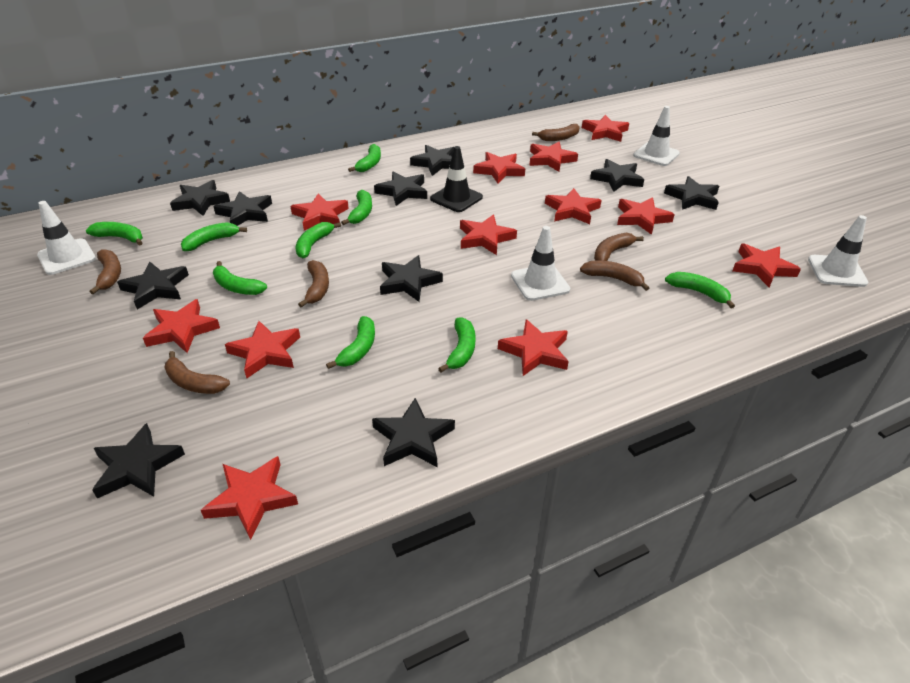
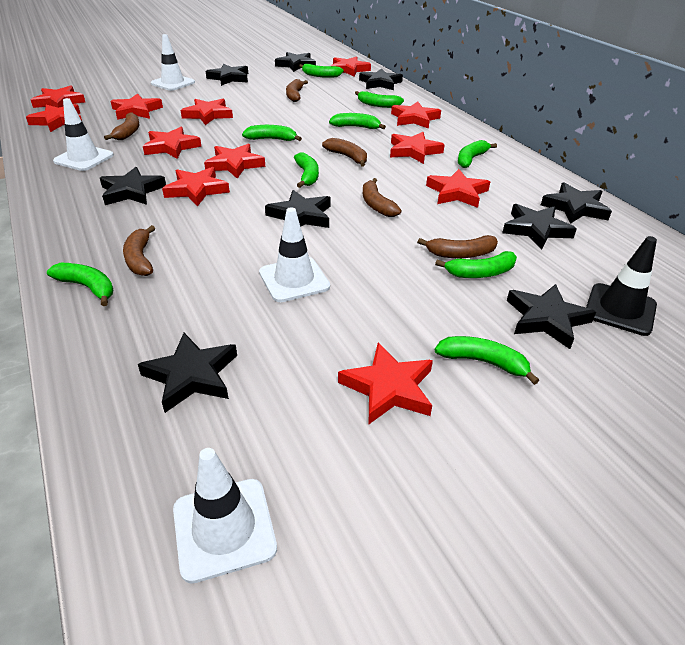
black star: [92,423,185,498] [117,261,189,309] [170,180,230,216] [213,191,272,226] [372,398,455,467] [374,171,427,206] [380,255,443,302] [410,145,454,176] [590,159,644,192] [664,176,719,210] = 10 -> [100,167,166,205] [138,333,237,413] [206,64,248,86] [265,190,330,228] [275,52,316,72] [359,68,403,90] [502,204,577,250] [507,284,596,349] [541,182,612,224] = 9

